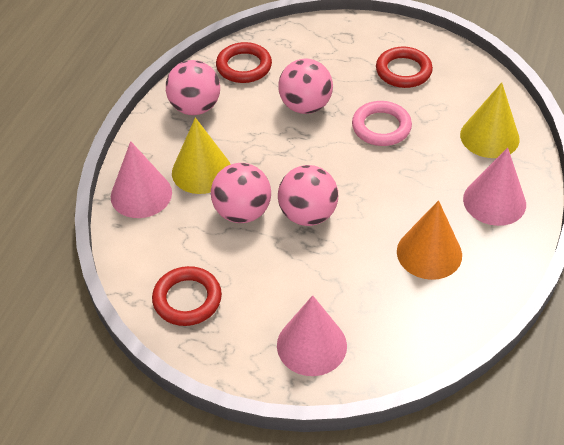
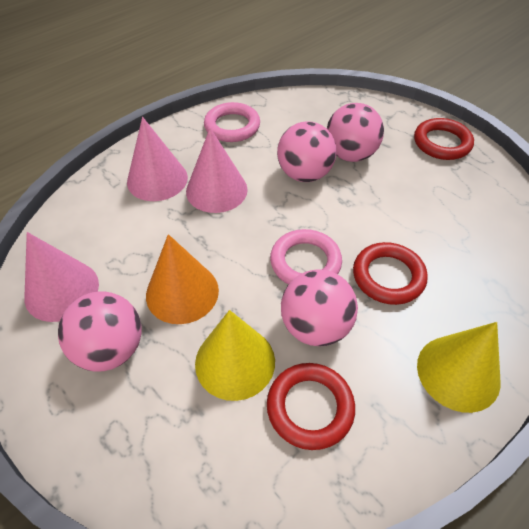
pink ring: [352,101,412,146] = 1 -> [204,102,260,142] [270,229,342,285] = 2

